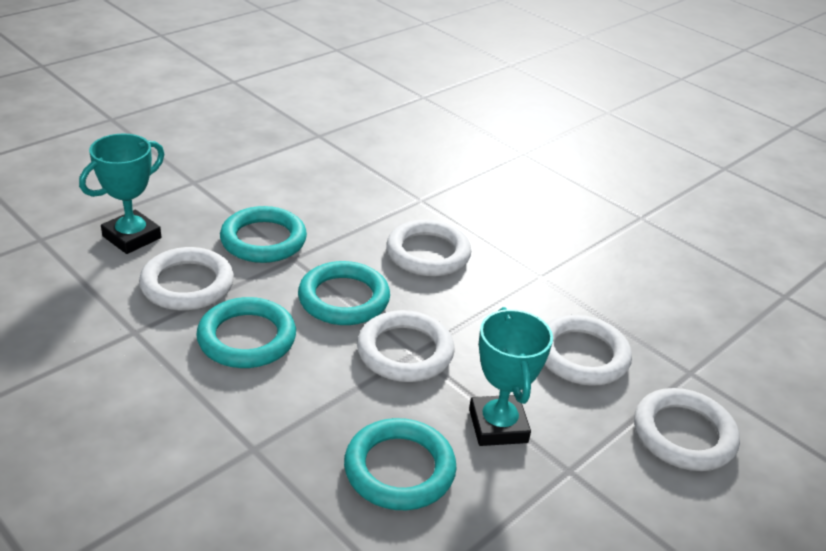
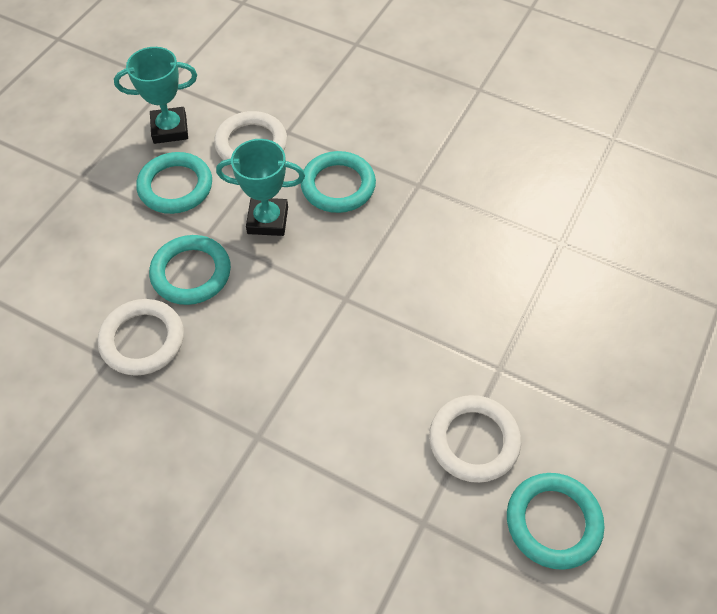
white ring: [139,247,234,311] [357,310,455,382] [386,219,471,277] [544,315,632,386] [634,388,740,471] = 5 -> [98,299,184,376] [214,111,287,160] [429,395,521,483] = 3

